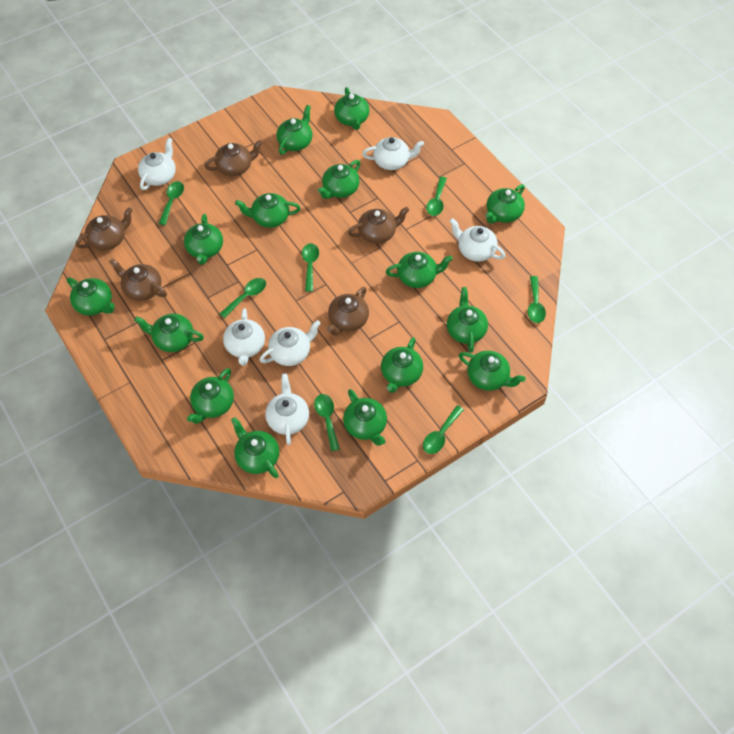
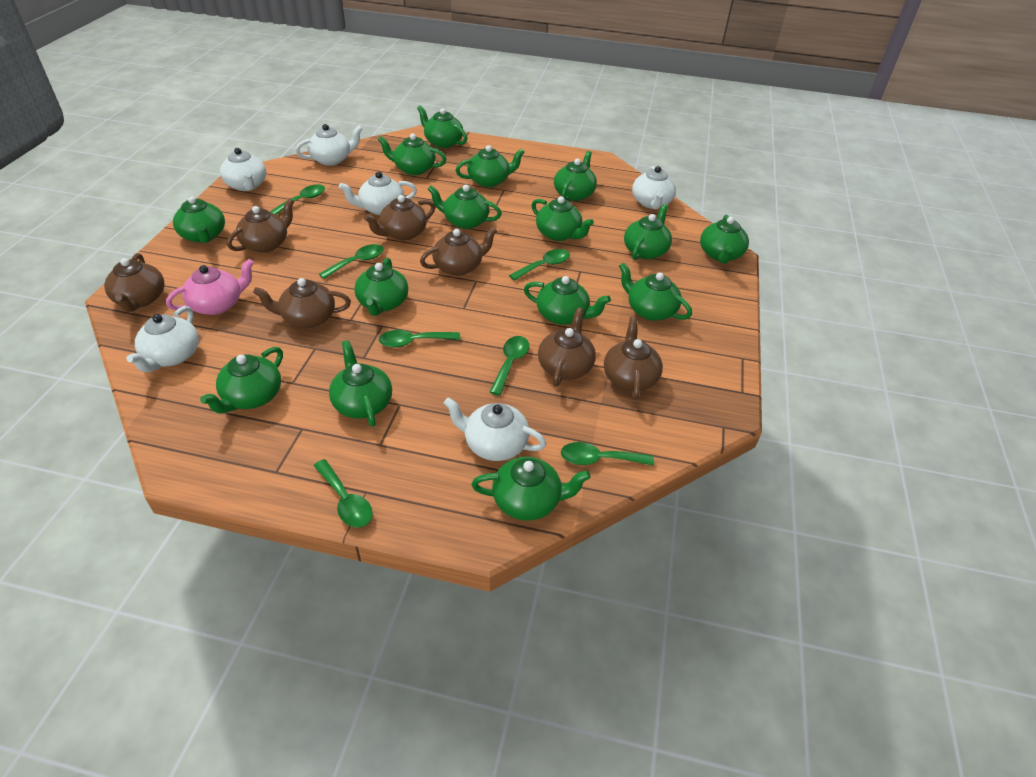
brown teapot: [76,207,133,250] [109,258,167,301] [205,140,263,176] [327,287,369,335] [348,207,409,244] = 5 -> [104,253,164,312] [227,198,294,253] [253,278,351,328] [364,195,435,240] [420,227,497,276] [538,308,596,387] [604,317,663,400] = 7
pink teapot: none = 0 -> [166,259,254,315] = 1

